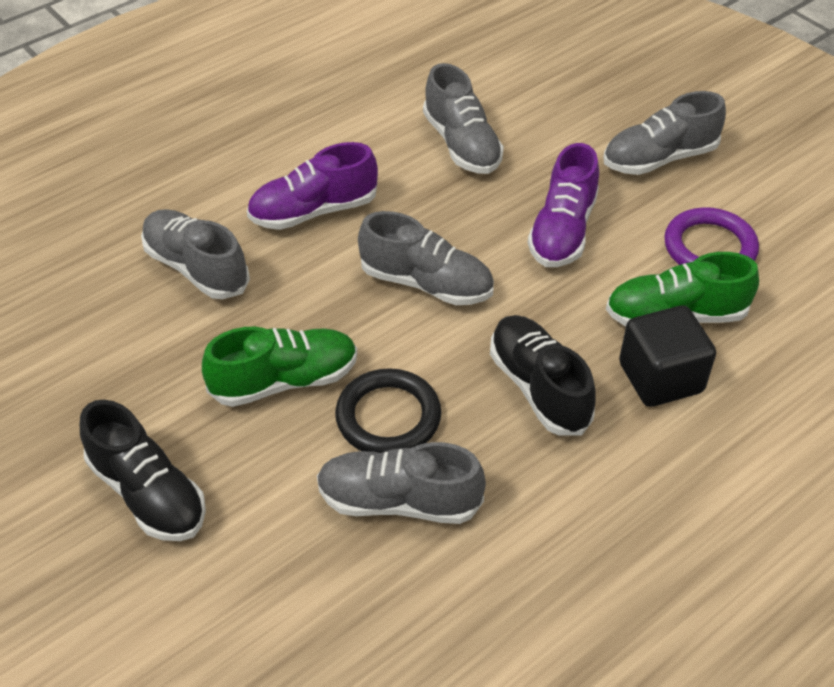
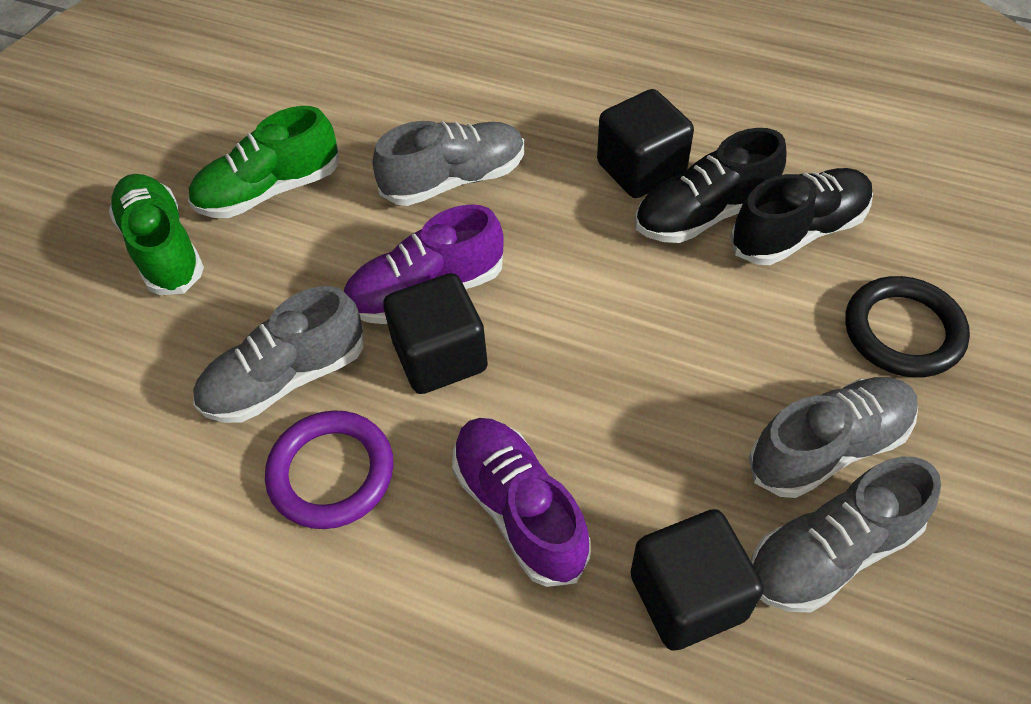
black cube: [619,305,716,407] = 1 -> [383,273,488,394] [597,89,694,198] [631,509,764,651] = 3
grey shoe: [141,209,250,299] [317,442,486,524] [358,211,494,305] [423,63,504,174] [603,91,726,175] = 5 -> [193,286,363,423] [373,121,524,206] [749,377,918,498] [751,457,941,612] = 4

